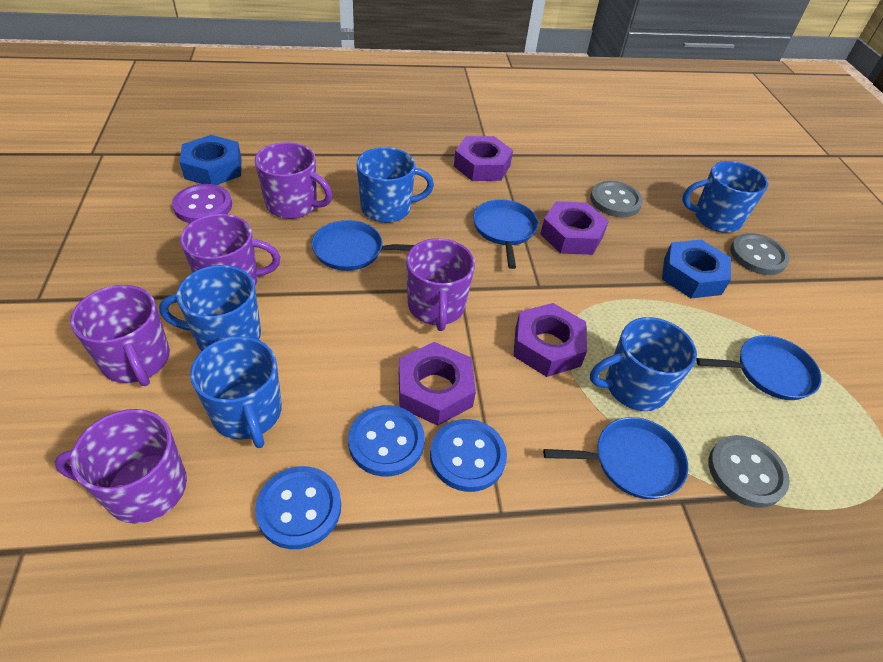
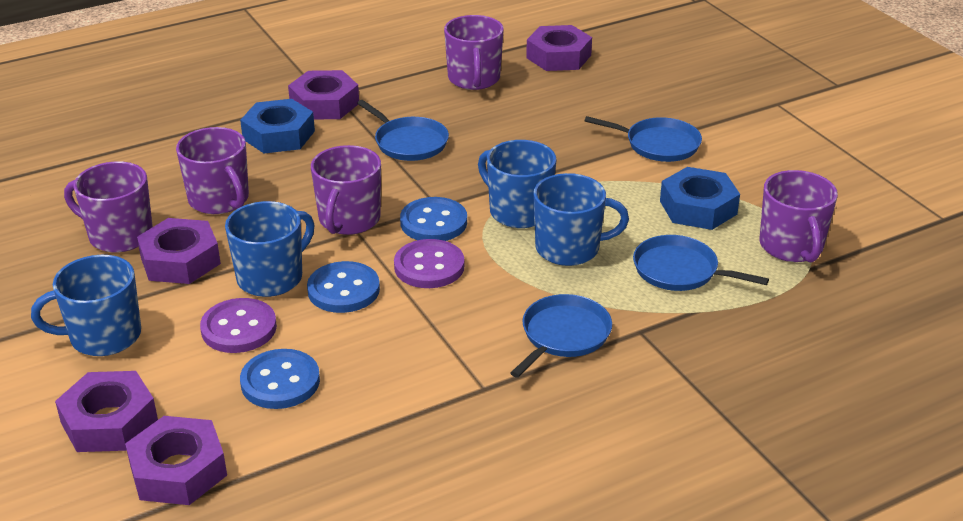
blue mug: [159,265,261,351] [190,336,282,448] [356,147,434,223] [590,317,697,411] [682,161,768,233] = 5 -> [31,255,141,356] [225,201,315,297] [478,140,557,228] [533,173,629,266] = 4
grey button: [590,181,643,217] [708,435,790,508] [730,233,790,275] = 3 -> none = 0
purple button: [172,184,232,223] = 1 -> [200,298,277,353] [394,239,464,288] = 2
purple nut: [399,342,476,426] [454,136,513,181] [513,303,587,377] [540,201,609,255] = 4 -> [55,371,158,452] [125,416,227,505] [137,218,221,284] [288,70,359,120] [526,25,592,71] = 5

